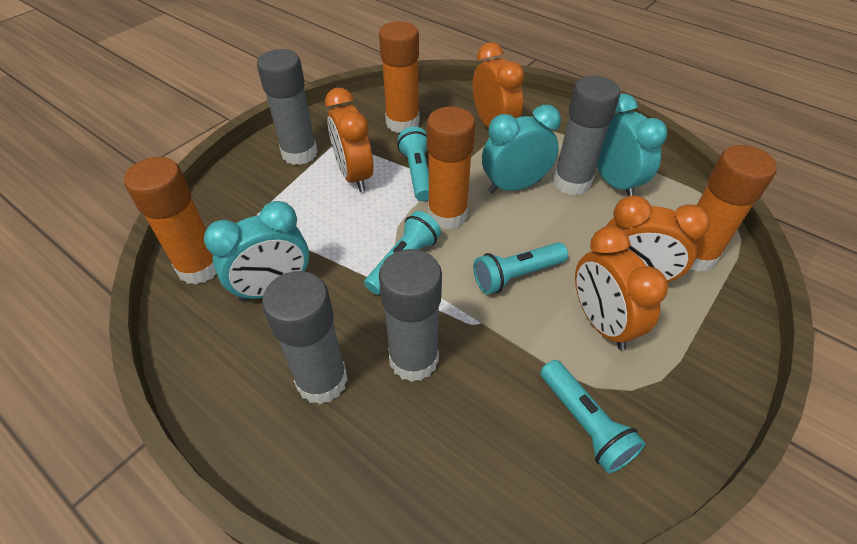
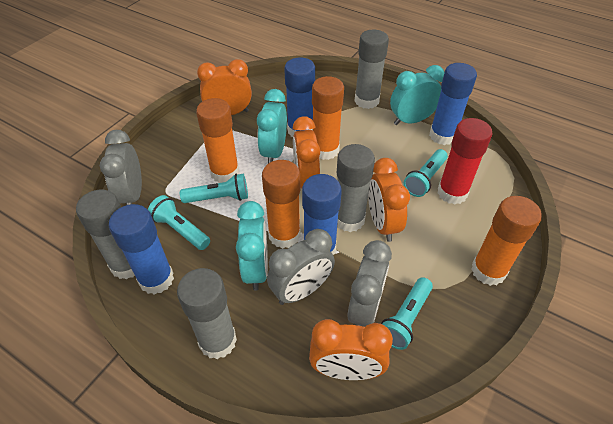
blue glue stick: none = 0 -> [109,204,174,295] [284,58,315,137] [302,174,342,255] [429,63,477,145] = 4
grey clock: none = 0 -> [100,130,142,205] [267,229,335,305] [347,240,392,327] = 3
red glue stick: none = 0 -> [438,118,492,204] = 1

